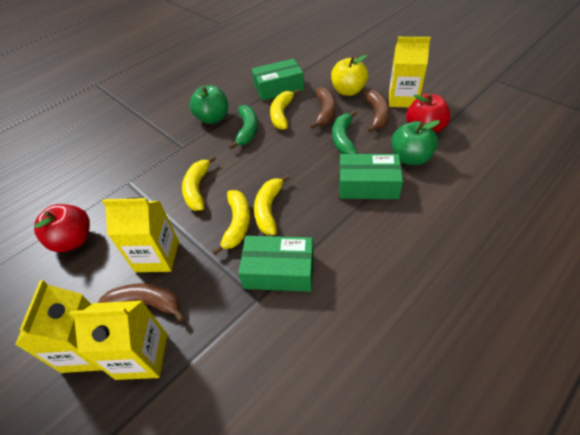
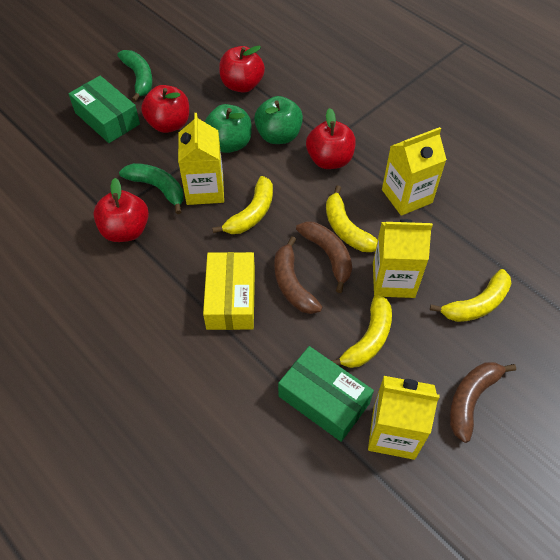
green box: [238,236,314,292] [252,59,304,101] [339,154,403,199] = 3 -> [68,76,140,143] [278,346,374,442] = 2
red apple: [34,204,90,252] [406,94,451,133] = 2 -> [93,178,149,242] [141,85,189,133] [219,46,265,93] [306,108,356,169] = 4
yellow apple: [331,55,368,96] = 1 -> none = 0
yellow box: none = 0 -> [203,252,255,330] = 1

